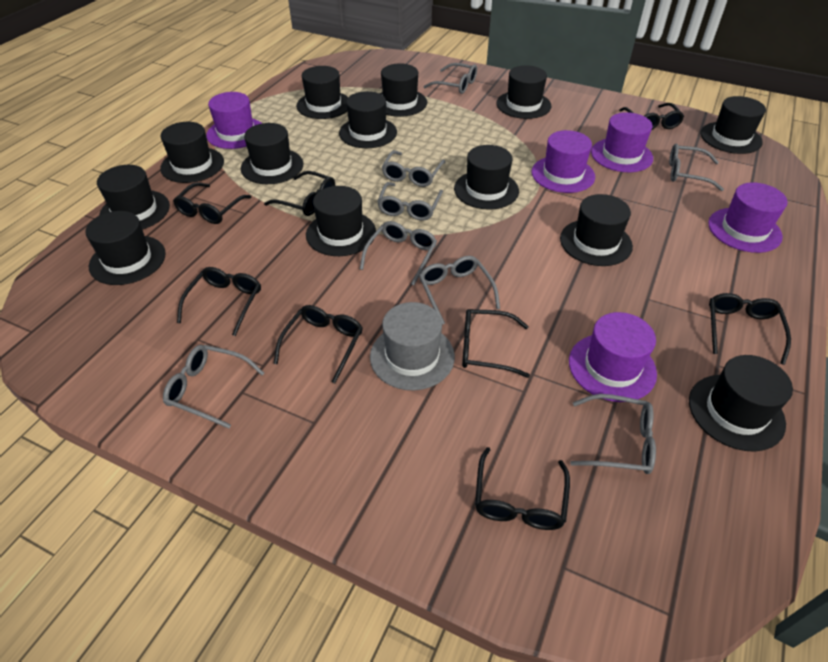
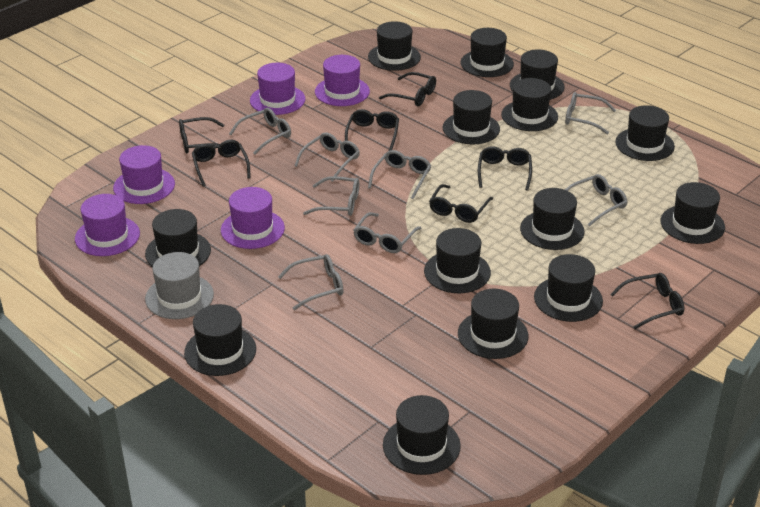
black glasses: [173,182,251,224] [177,267,261,336] [264,171,335,216] [273,305,363,383] [462,309,530,378] [475,447,570,530] [619,103,684,130] [709,293,791,365] = 8 -> [179,117,224,153] [192,140,251,187] [345,109,399,151] [379,72,436,106] [429,184,493,223] [478,146,532,191] [610,273,684,329] = 7
black hat: [85,211,166,285] [97,165,170,230] [160,122,224,183] [241,123,303,184] [296,66,348,119] [306,186,376,256] [339,91,397,148] [380,63,427,117] [454,145,519,210] [496,65,551,119] [560,194,633,266] [689,355,793,452] [700,96,766,154] = 13 -> [145,209,211,267] [184,304,256,376] [368,21,421,71] [383,395,461,475] [424,228,491,293] [443,90,500,144] [458,289,528,359] [461,28,514,77] [501,78,558,131] [510,49,565,100] [520,188,585,250] [534,254,603,322] [615,105,675,161] [661,182,725,244] = 14

